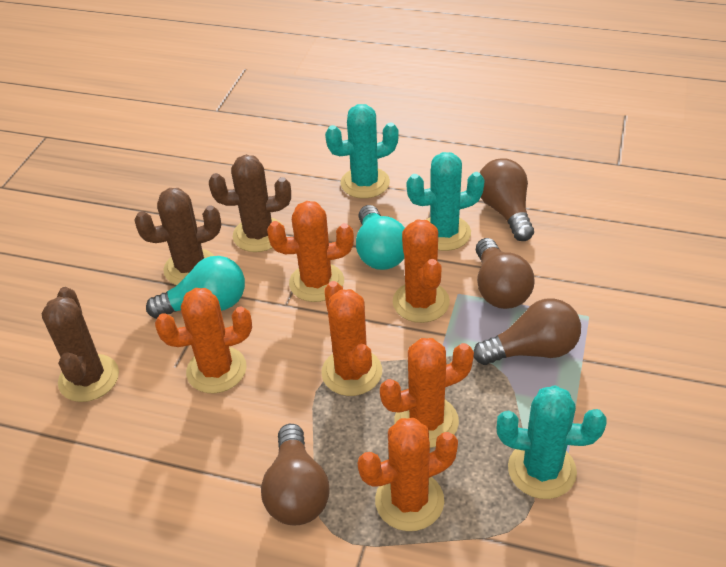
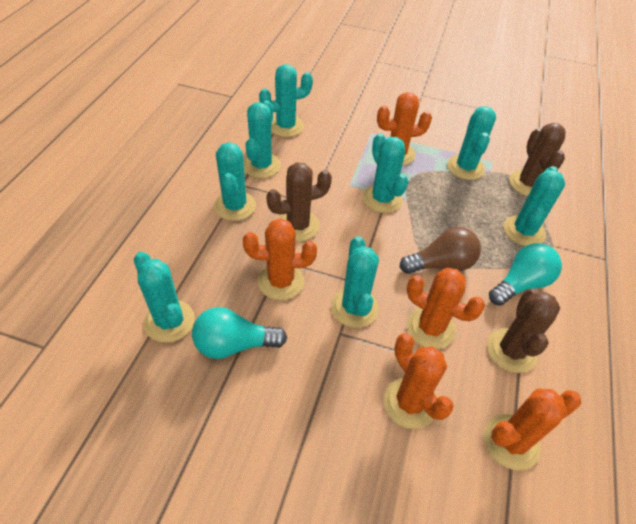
brown light bulb: [261,424,329,525] [473,298,581,365] [476,238,534,309] [480,158,534,241] = 4 -> [400,227,481,274] = 1
orange cactus: [155,288,252,393] [267,201,354,302] [321,281,382,396] [358,418,458,531] [380,338,474,448] [393,219,450,323] = 6 -> [243,218,317,300] [377,92,432,166] [383,333,454,429] [407,268,485,349] [484,389,581,470] = 5
turquoise cactus: [325,104,399,198] [407,152,485,251] [497,385,607,499] = 3 -> [134,252,195,343] [214,142,256,221] [244,100,281,178] [259,64,313,137] [331,236,379,328] [363,133,408,213] [447,106,496,180] [503,166,565,246] = 8

